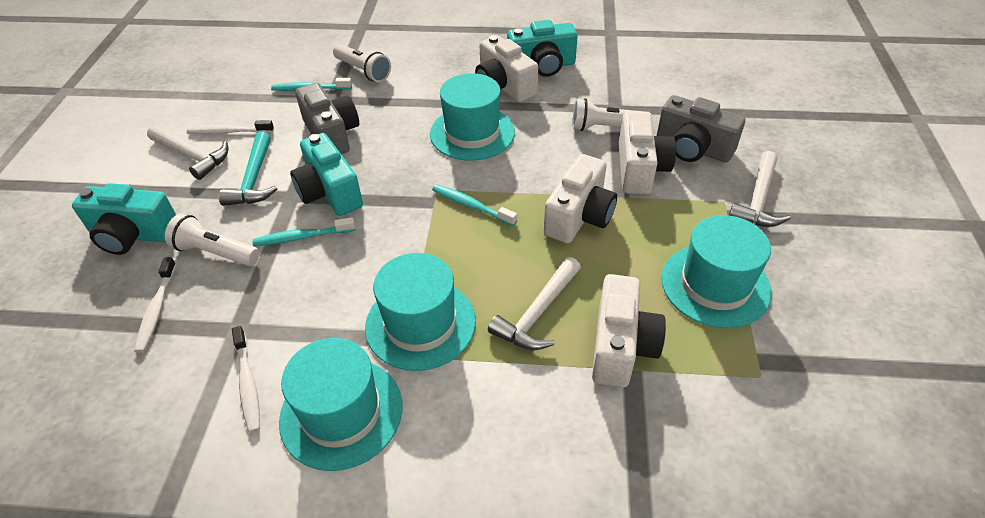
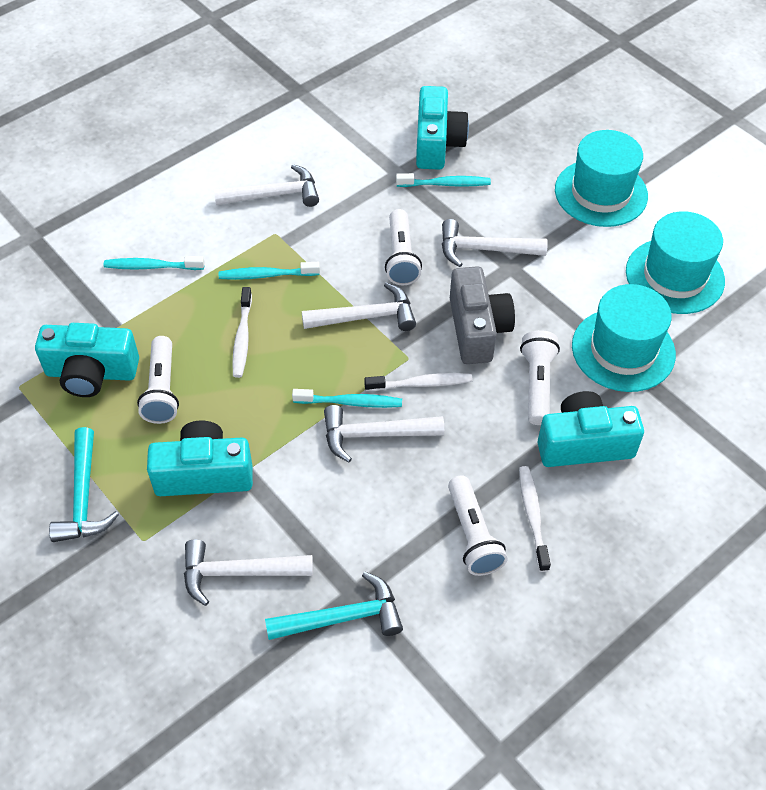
grey camera: [295,83,359,154] [657,95,745,162] = 2 -> [450,266,515,364] = 1
turquoise camera: [72,183,176,255] [290,133,363,216] [507,20,578,77] = 3 -> [35,323,139,397] [147,420,253,496] [416,86,469,170] [537,391,644,467] = 4
turquoise hammer: [219,132,277,206] = 1 -> [49,427,119,542] [265,572,403,640] = 2
turquoise hat: [279,338,402,471] [365,253,476,371] [430,73,515,161] [661,215,771,328] = 4 -> [555,130,648,227] [572,284,676,392] [626,211,725,314] = 3
turquoise toothbrush: [252,217,355,246] [271,78,352,91] [432,184,517,226] = 3 -> [103,256,205,270] [219,262,320,280] [292,389,402,408] [396,173,491,187] = 4
white camera: [475,35,538,102] [544,154,617,243] [592,274,666,388] [619,112,676,194] = 4 -> none = 0
white flashlight: [165,214,259,266] [333,44,391,82] [573,98,652,131] = 3 -> [137,336,179,424] [385,209,422,285] [448,476,508,576] [520,330,560,425] = 4
white hammer: [147,126,229,180] [488,257,581,350] [729,151,790,227] = 3 -> [184,540,313,606] [214,164,319,207] [302,283,416,331] [324,405,444,462] [442,219,548,267] = 5

